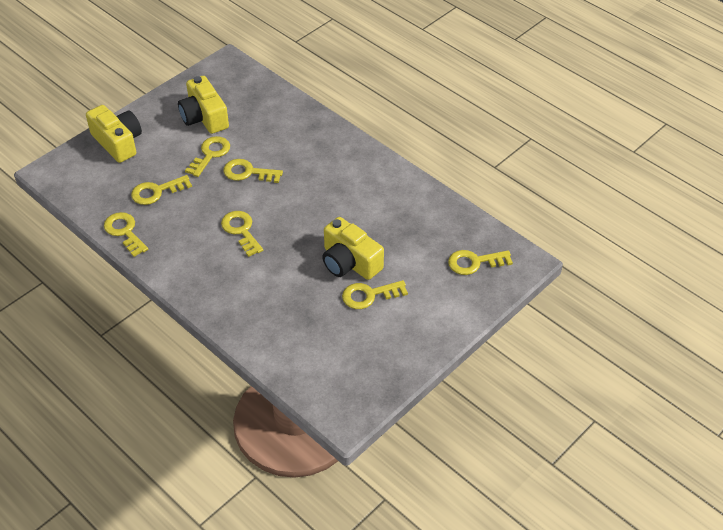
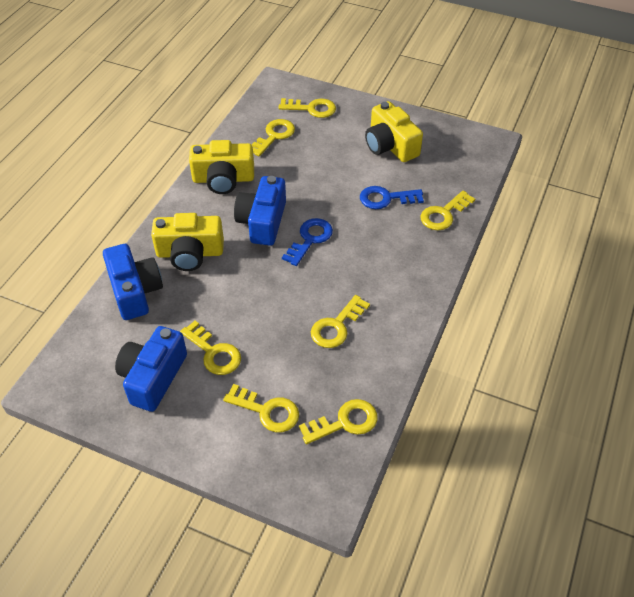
blue camera: none = 0 -> [103,244,163,320] [115,326,187,412] [234,176,286,246] = 3
blue key: none = 0 -> [282,218,333,266] [360,186,424,209] = 2

